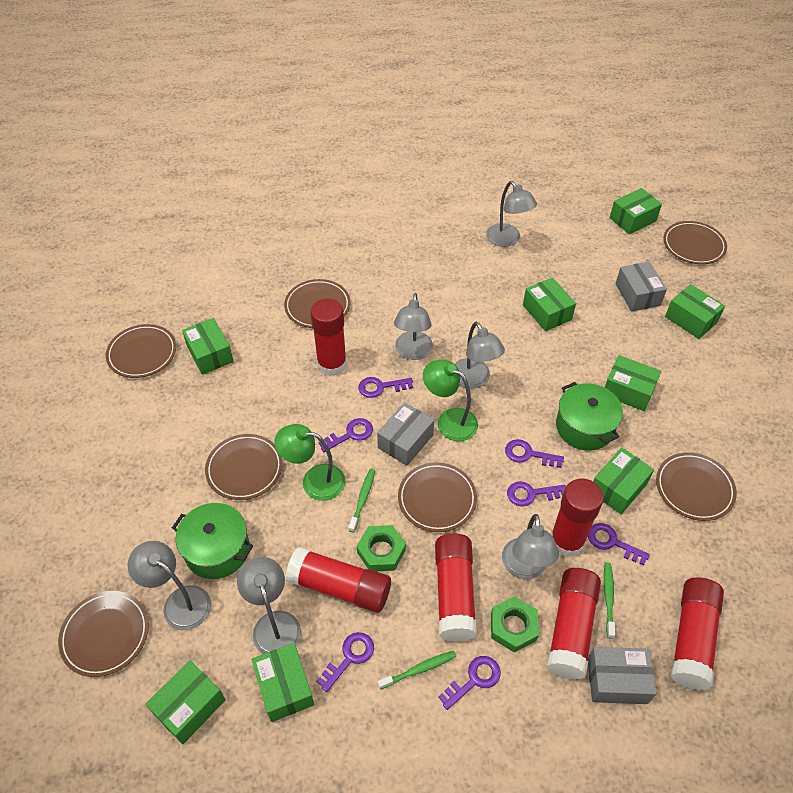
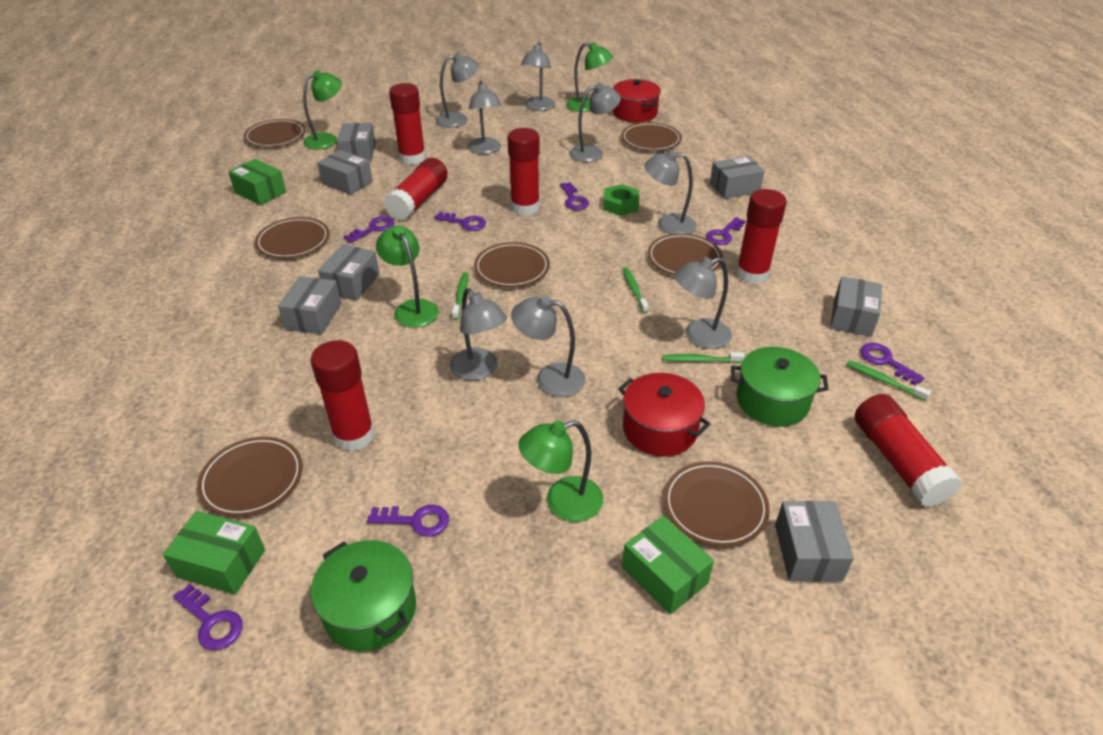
green box: [146,660,226,744] [182,318,234,375] [252,643,314,722] [523,277,576,331] [593,448,654,514] [605,355,661,411] [610,188,662,234] [665,284,725,339] = 8 -> [163,511,265,594] [228,159,286,205] [622,516,714,614] = 3
green lamp: [274,424,345,501] [423,360,478,441] = 2 -> [303,71,342,149] [376,226,439,328] [518,420,603,522] [566,42,613,112] = 4
green nut: [357,525,406,571] [491,596,539,652] = 2 -> [603,184,639,216] = 1
green toothbrush: [349,469,375,532] [378,651,456,690] [604,562,615,639] = 3 -> [452,272,469,320] [623,267,649,313] [663,352,745,363] [846,361,931,401] = 4
grey box: [377,402,434,466] [588,647,657,704] [615,262,667,312] = 3 -> [278,276,342,334] [317,150,373,195] [318,244,380,301] [337,123,376,161] [710,156,764,199] [775,501,854,582] [830,276,882,337] = 7
grey lamp: [128,541,211,630] [237,557,301,654] [394,293,433,360] [455,322,505,388] [486,181,537,247] [502,514,559,579] = 6 -> [436,53,479,127] [450,288,507,380] [468,81,502,154] [511,296,585,397] [521,42,555,111] [569,83,621,162] [644,150,696,234] [674,257,732,349] = 8
red pot: none = 0 -> [613,79,661,122] [618,373,711,457] = 2

